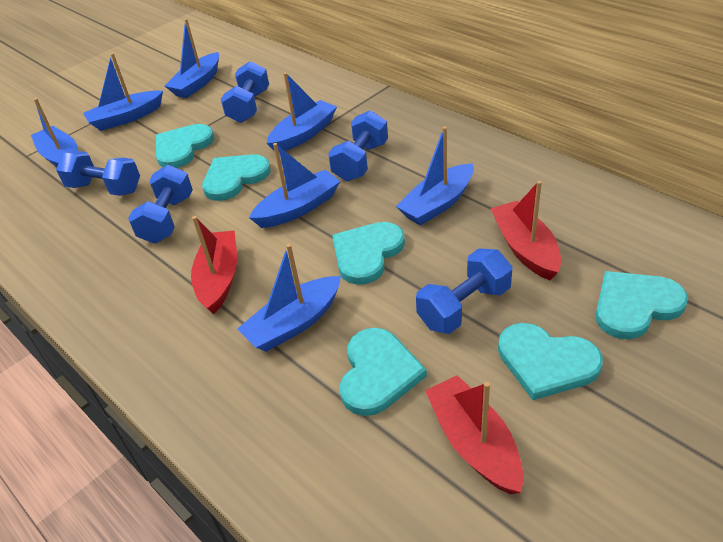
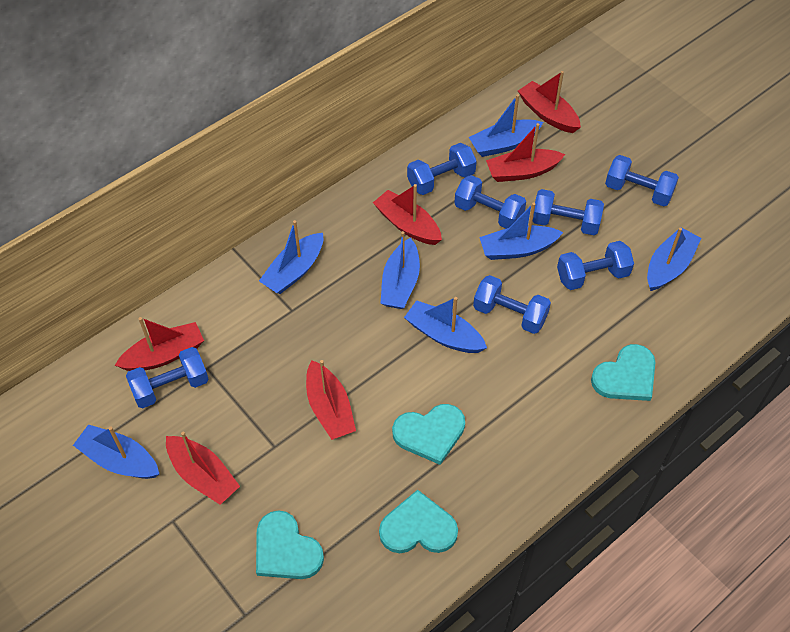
blue dumbbell: [56,151,140,196] [128,165,193,244] [221,61,269,123] [328,110,388,181] [416,248,513,334] = 5 -> [126,347,209,408] [407,143,477,195] [454,175,526,229] [473,275,551,334] [533,189,604,235] [557,241,634,290] [605,155,679,206] = 7
red boat: [191,216,237,314] [425,375,523,494] [490,181,561,280] = 3 -> [115,317,204,371] [166,432,240,505] [306,360,356,440] [373,184,442,245] [486,123,565,182] [518,71,581,133] = 6
turquoise heart: [156,124,214,168] [202,154,271,201] [332,222,405,285] [340,328,427,416] [498,323,603,400] [595,271,688,339] = 6 -> [256,510,324,579] [379,490,458,553] [392,404,465,465] [591,344,656,401] = 4

